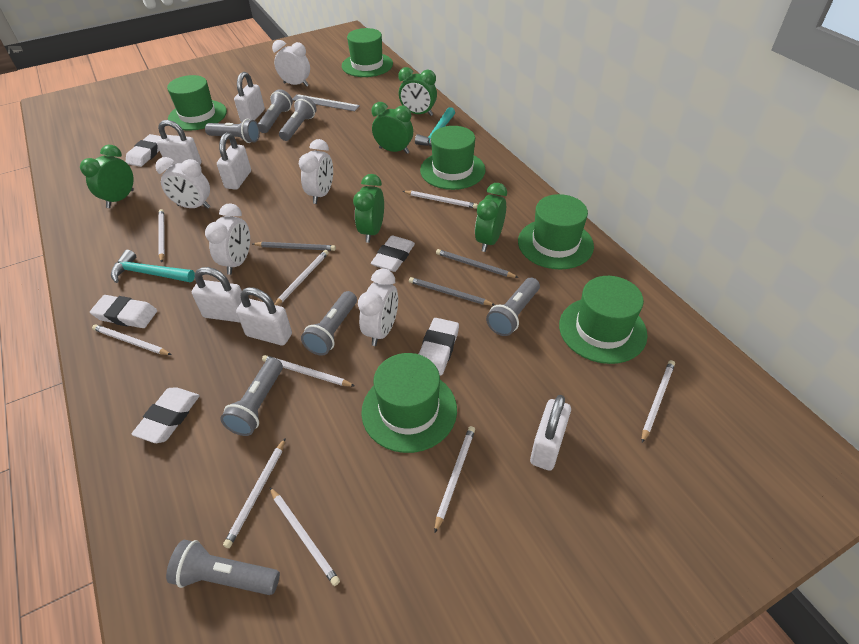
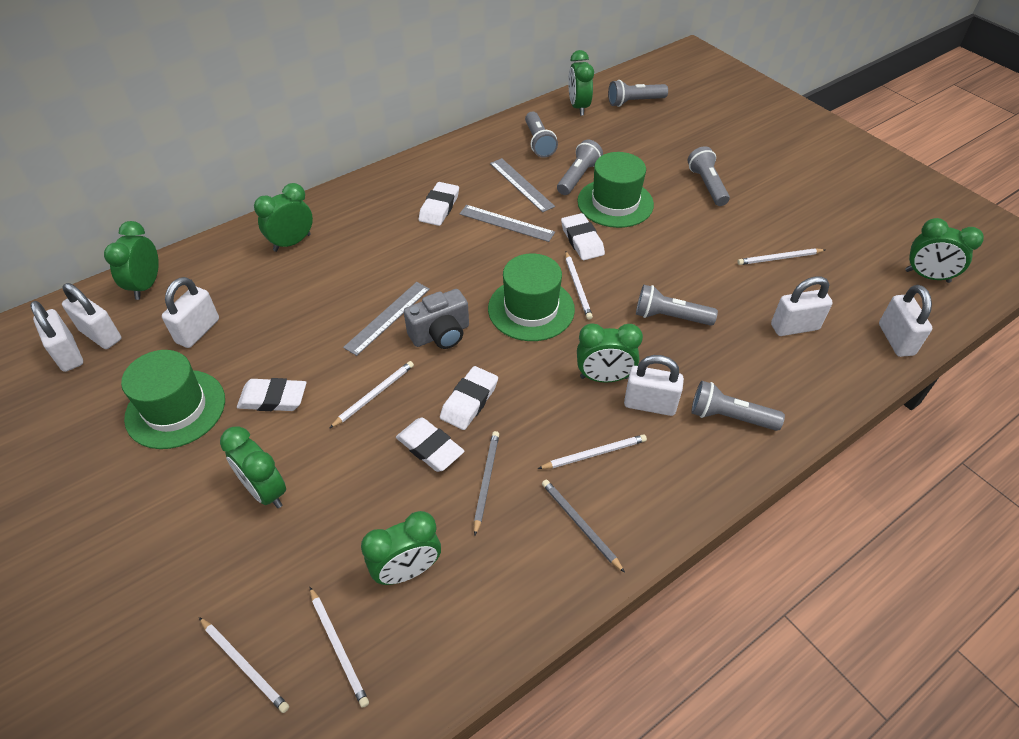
green clock: [80,145,134,208] [353,174,384,243] [372,102,413,154] [398,67,437,116] [475,183,507,252] = 5 -> [104,221,159,300] [220,426,286,508] [254,183,313,252] [361,511,441,585] [568,50,594,116] [577,323,643,382] [905,218,984,283] = 7
green hat: [167,75,227,131] [342,28,393,77] [361,353,457,453] [420,126,486,190] [518,194,594,269] [559,276,648,364] = 6 -> [121,350,225,449] [488,253,575,341] [577,152,654,228] = 3
grey camera: none = 0 -> [404,289,469,349] = 1
grey flashlight: [166,540,280,595] [205,119,260,143] [220,358,283,436] [258,89,293,133] [279,97,317,141] [301,291,357,356] [486,278,540,336] = 7 -> [525,112,558,158] [557,140,603,195] [608,80,668,107] [636,285,718,326] [688,146,730,206] [691,381,785,431] = 6
grey pencil: [253,242,336,251] [409,277,495,306] [436,249,519,278] = 3 -> [474,431,499,535] [542,479,625,573] = 2
grey ruler: [292,94,360,111] = 1 -> [343,282,430,356] [459,205,555,242] [490,158,555,212] = 3
turquoise hammer: [111,250,195,283] [415,107,455,147] = 2 -> none = 0
white clock: [155,157,210,209] [205,203,250,275] [272,40,310,87] [299,139,333,204] [358,269,398,346] = 5 -> none = 0
white pencil: [92,324,172,355] [158,209,165,262] [223,438,286,548] [262,355,355,386] [270,488,340,586] [274,250,329,305] [403,191,478,209] [434,426,475,533] [642,360,675,443] = 9 -> [199,617,289,713] [310,587,369,708] [330,361,414,428] [538,434,647,469] [565,251,593,320] [737,248,825,265] = 6

